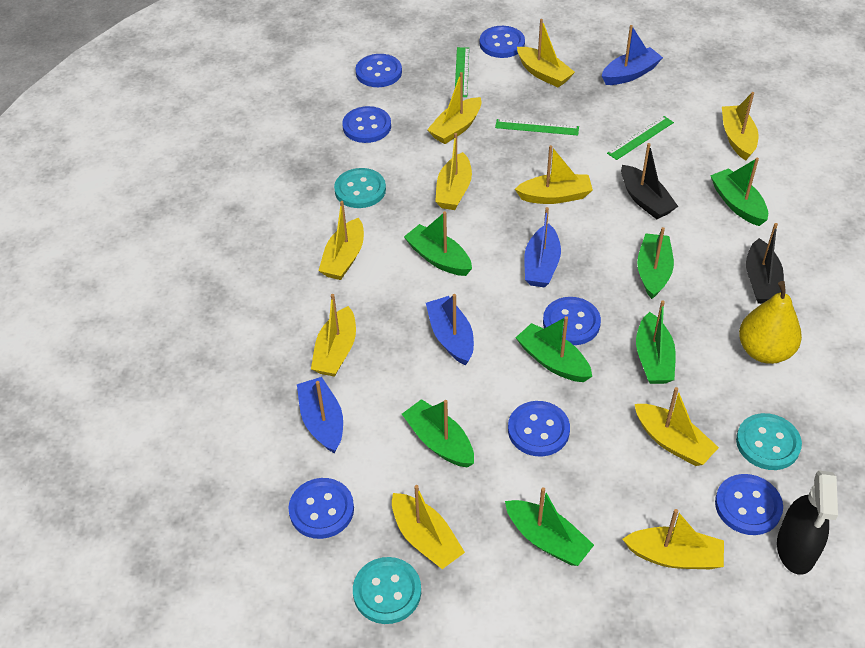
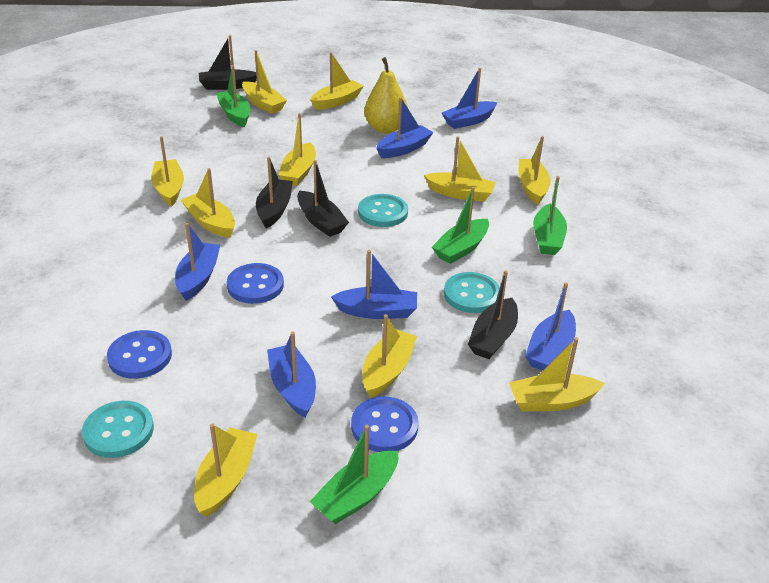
black boat: [621,143,678,219] [746,223,784,304] = 2 -> [199,35,257,90] [256,157,293,228] [297,160,349,237] [468,270,518,359] = 4
black spray bottle: [777,470,838,575] = 1 -> none = 0
blue boat: [297,377,343,453] [426,294,474,365] [524,207,561,288] [602,25,663,85] = 4 -> [175,223,220,301] [267,331,316,418] [331,250,417,319] [376,97,434,158] [442,68,497,129] [525,282,576,371] = 6
blue button: [288,478,354,539] [342,106,391,143] [355,54,402,87] [480,26,525,58] [508,401,570,456] [543,297,601,345] [715,474,783,535] = 7 -> [107,330,172,379] [227,263,284,304] [351,397,419,452] = 3
green boat: [402,399,474,468] [404,211,472,276] [505,487,594,566] [515,316,592,382] [636,301,676,384] [637,227,674,299] [710,158,768,226] = 7 -> [216,65,250,127] [310,425,398,524] [432,187,489,264] [533,176,567,255] = 4
green ruler: [455,47,469,97] [495,119,579,136] [607,116,674,160] = 3 -> none = 0

